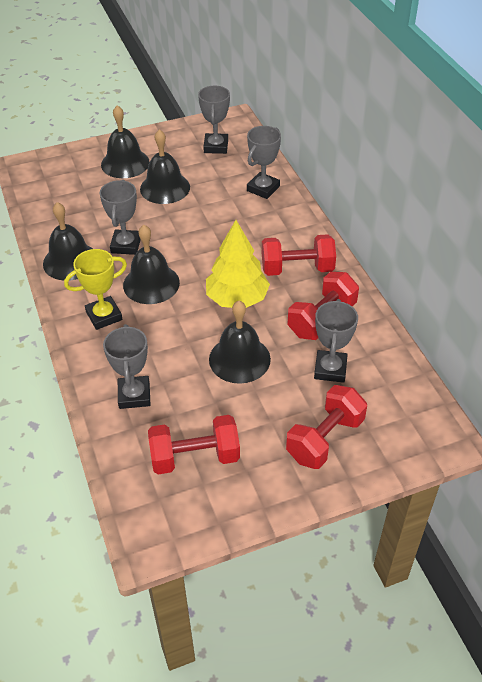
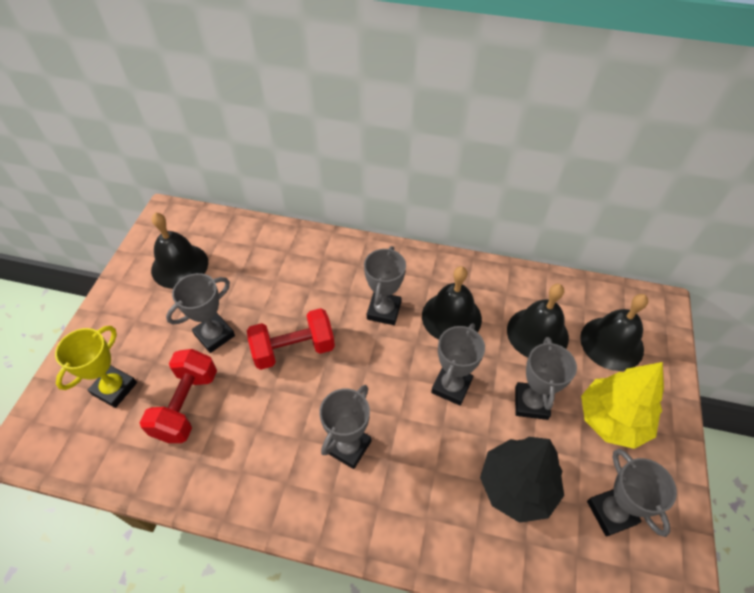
black bell: [43,202,93,281] [101,105,150,178] [123,225,180,304] [140,129,190,204] [209,301,271,384] = 5 -> [151,212,208,289] [422,266,482,340] [507,284,569,357] [580,294,648,371] = 4
black tree: none = 0 -> [480,437,564,523] = 1
grey trophy: [99,180,141,255] [103,324,151,409] [198,86,230,154] [247,126,281,199] [314,299,358,383] = 5 -> [166,273,235,353] [319,385,371,469] [364,246,406,325] [431,323,485,406] [515,337,577,420] [587,449,677,537] = 6
red dumbbell: [148,415,240,474] [262,234,336,276] [286,385,367,469] [288,272,359,340] = 4 -> [139,349,217,443] [247,308,335,370] = 2

